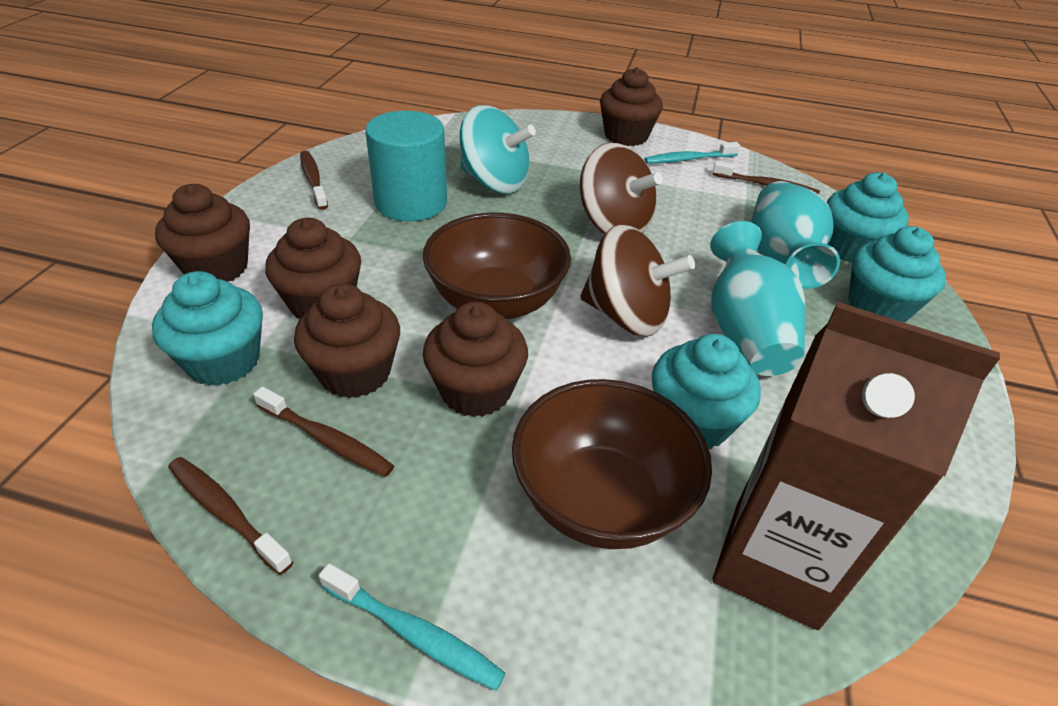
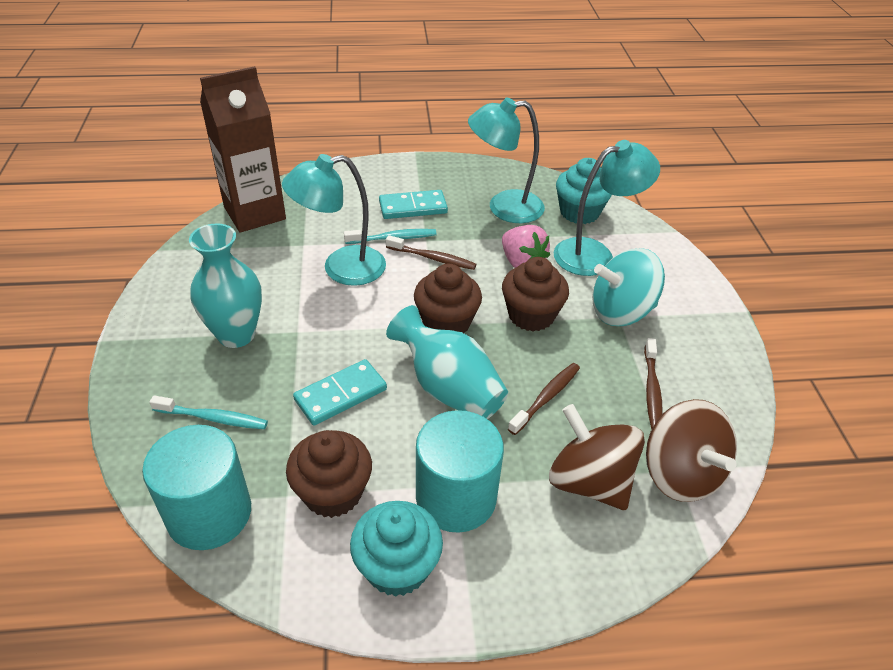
brown bowl: [423,213,571,319] [512,379,712,549] = 2 -> none = 0
brown cupcake: [155,184,250,282] [265,218,361,319] [294,284,400,398] [423,302,528,417] [600,67,663,146] = 5 -> [286,430,372,518] [414,264,482,333] [502,257,569,331] = 3
brown toothbrush: [168,457,293,575] [253,386,394,477] [300,151,328,210] [712,161,820,195] = 4 -> [386,235,476,270] [508,363,580,435] [644,338,663,429] = 3
pink strawberry: none = 0 -> [502,225,550,268] = 1
turquoise cupcake: [152,271,263,386] [652,334,761,449] [827,172,909,263] [848,226,946,322] = 4 -> [350,501,443,597] [556,158,612,224] = 2
turquoise cylinder: [365,111,447,221] = 1 -> [142,425,251,550] [416,410,504,533] = 2
turquoise domino: none = 0 -> [293,359,387,426] [379,190,448,219] = 2
turquoise lamp: none = 0 -> [282,154,386,286] [468,97,545,223] [554,140,660,276] = 3

